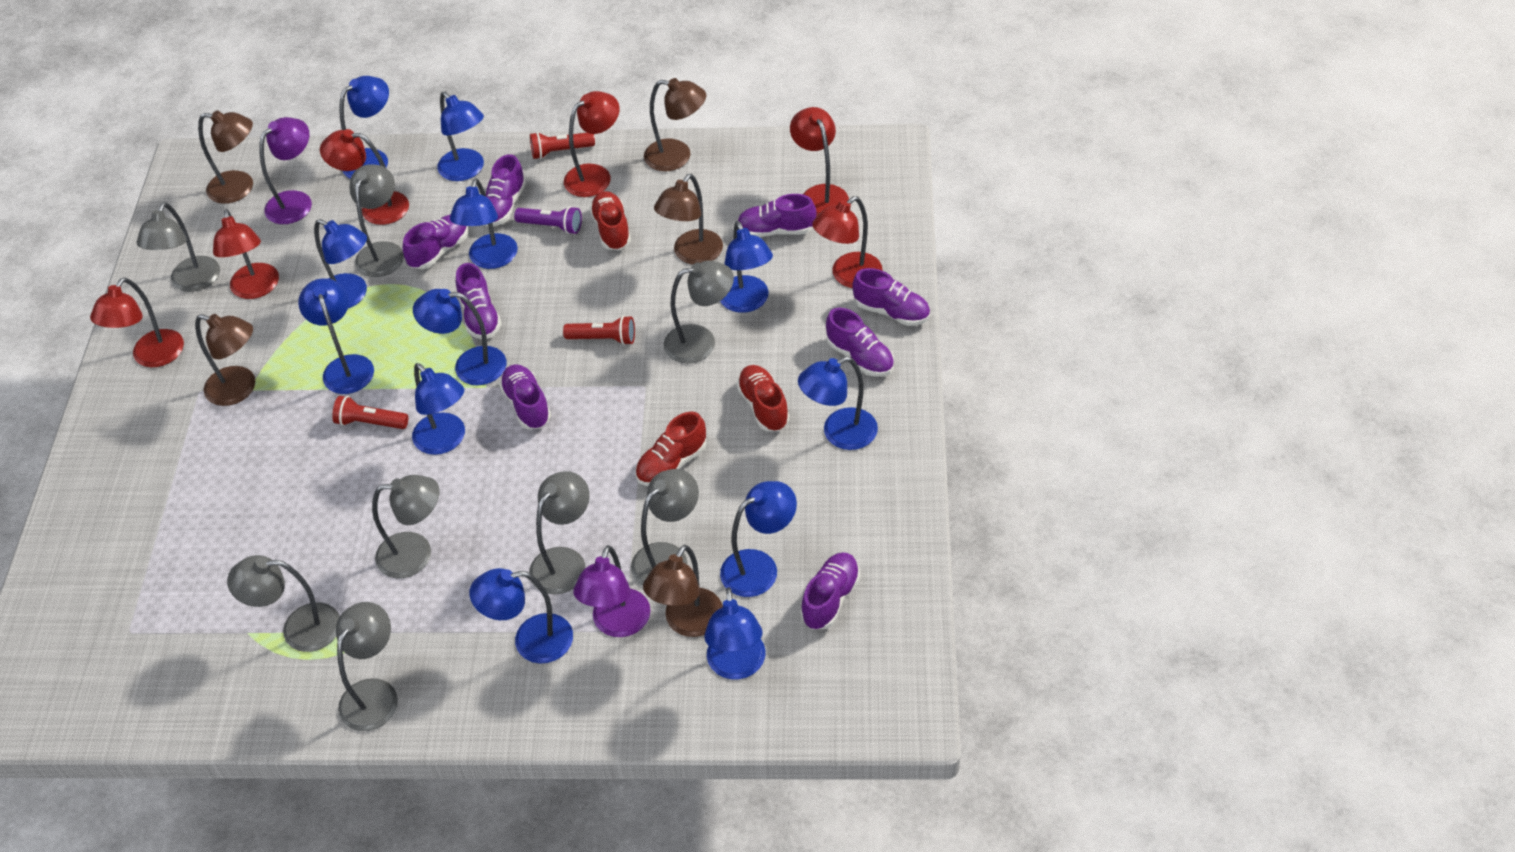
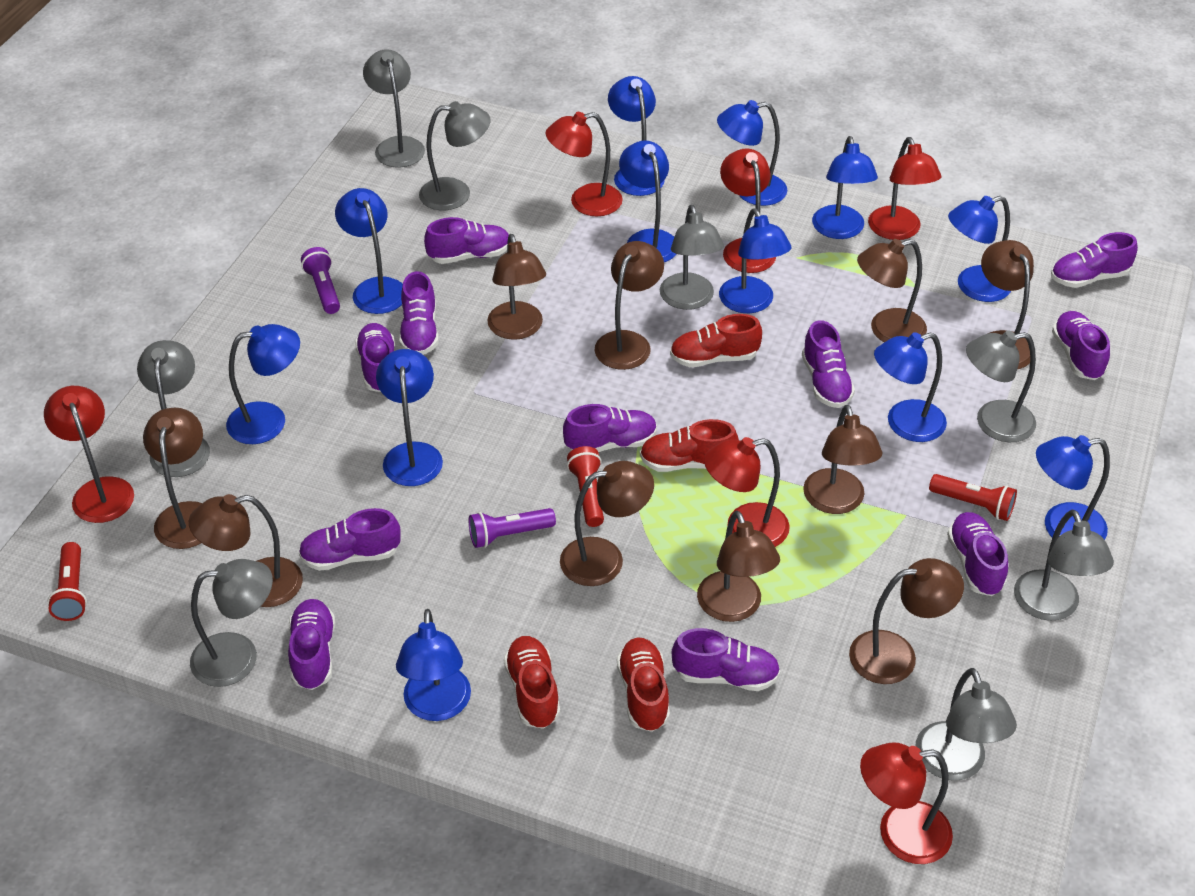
brown lamp: [195,314,255,406] [198,111,253,204] [643,545,723,637] [644,78,706,171] [654,174,723,265] = 5 -> [143,408,203,549] [189,494,303,607] [487,234,546,340] [560,461,654,586] [594,241,664,370] [697,511,780,622] [803,405,882,514] [849,558,964,684] [857,239,927,342] [981,240,1034,369] = 10
purple flashlight: [514,206,582,234] = 1 -> [301,247,340,314] [469,508,556,548] = 2
purple lamp: [259,117,312,224] [573,545,650,637] = 2 -> none = 0
purple shoe: [403,214,468,269] [456,263,502,339] [485,154,526,227] [499,364,551,429] [738,194,817,237] [801,552,860,629] [826,308,894,377] [852,268,930,326] = 8 -> [288,599,335,690] [298,508,401,571] [355,323,395,392] [399,271,439,355] [424,217,509,264] [563,404,657,452] [672,628,780,691] [802,320,855,408] [947,512,1008,596] [1051,232,1138,288] [1052,311,1110,380] = 11
red shoe: [589,191,631,250] [635,412,707,486] [736,365,790,431] = 3 -> [504,636,560,729] [617,637,670,732] [640,419,739,472] [670,314,762,367] = 4

